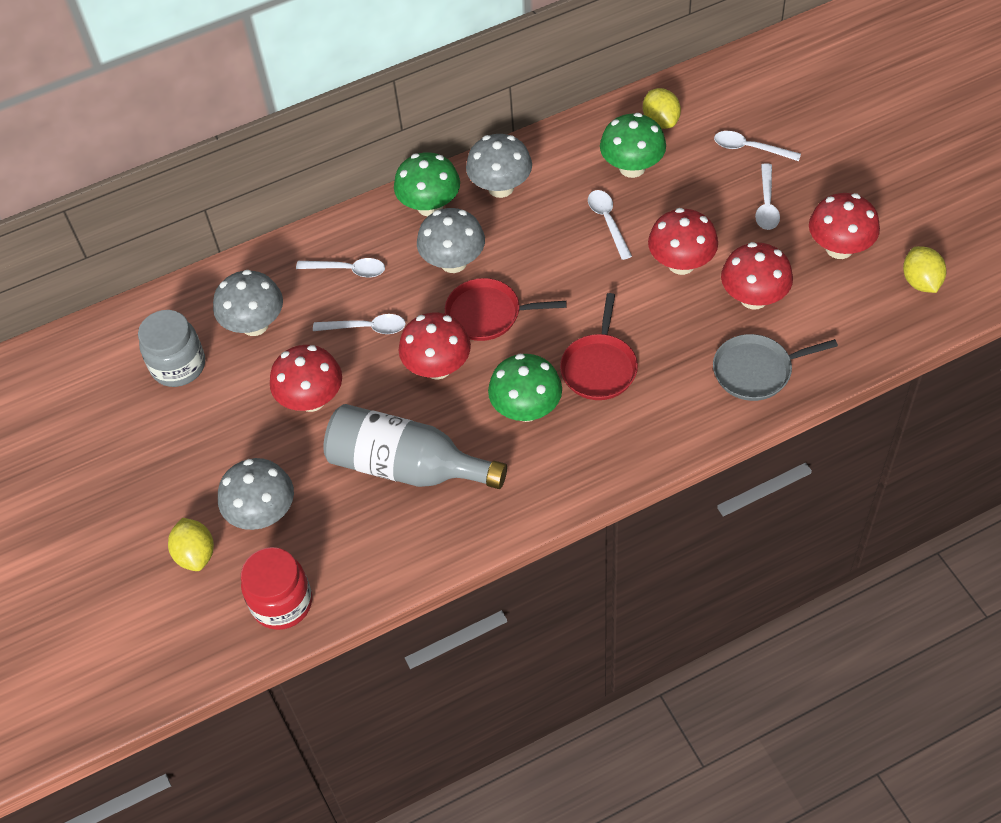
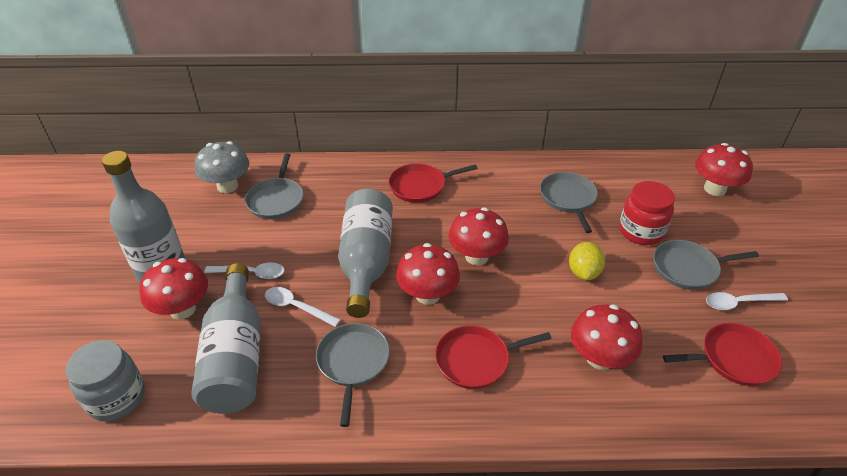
green mushroom: [394,152,460,216] [488,354,562,422] [600,113,666,178] = 3 -> none = 0
grey bottle: [323,404,507,489] = 1 -> [102,151,186,284] [191,263,261,414] [338,189,393,318] = 3
grey mushroom: [213,270,283,336] [218,458,294,530] [417,208,485,273] [466,134,532,198] = 4 -> [195,141,249,193] = 1
grey pan: [713,334,838,401] = 1 -> [245,153,304,219] [316,323,390,427] [540,172,598,233] [653,240,759,290] = 4
red pan: [445,278,567,341] [560,293,638,400] = 2 -> [389,163,478,203] [435,325,552,389] [663,323,782,386] = 3
white spoon: [296,258,385,278] [313,314,406,334] [588,190,632,260] [714,131,801,161] [755,163,780,230] = 5 -> [204,262,285,279] [265,287,341,327] [706,292,788,310] = 3
yellow lemon: [168,518,214,571] [643,88,681,129] [903,246,946,293] = 3 -> [569,242,605,280] = 1

